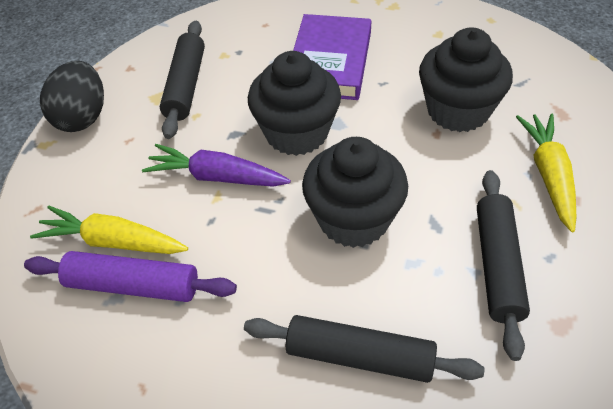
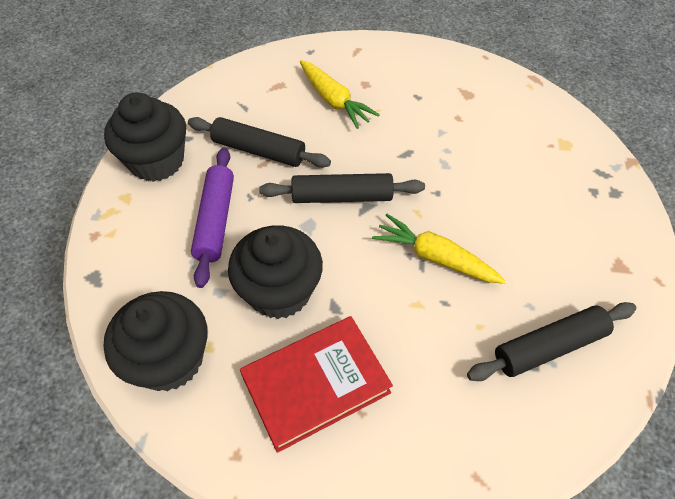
black egg: [40,61,104,132] = 1 -> none = 0
purple book: [293,14,371,100] = 1 -> none = 0
purple carrot: [142,144,291,187] = 1 -> none = 0
red book: none = 0 -> [240,316,393,453] = 1

